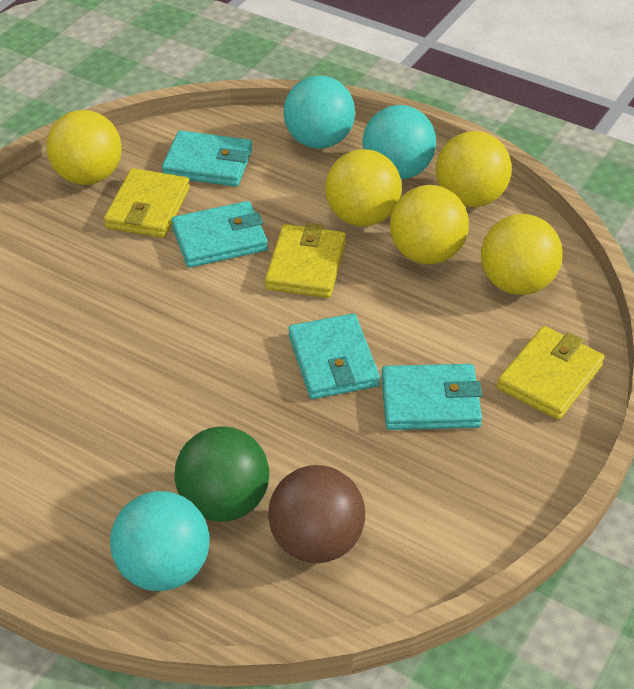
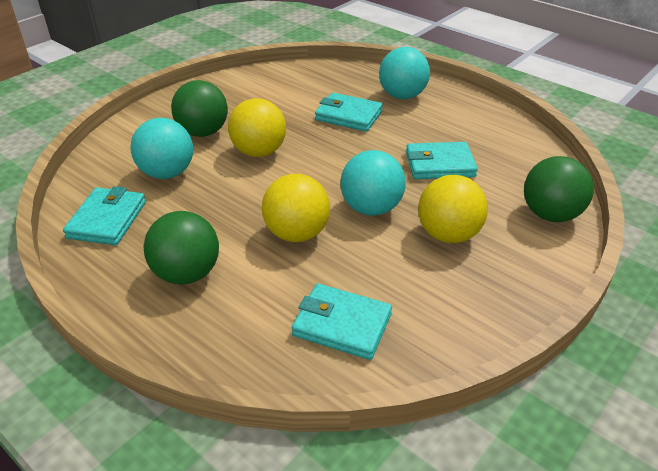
brown ball: [268,465,365,563] = 1 -> none = 0
green ball: [174,427,269,522] = 1 -> [143,211,219,284] [171,80,228,137] [524,156,594,222] = 3
yellow ball: [46,110,122,185] [325,149,402,227] [390,185,469,264] [436,131,512,207] [481,214,563,295] = 5 -> [228,98,286,157] [262,174,330,242] [418,175,488,243] = 3
yellow wallet: [104,168,190,238] [265,223,346,298] [497,326,605,420] = 3 -> none = 0

